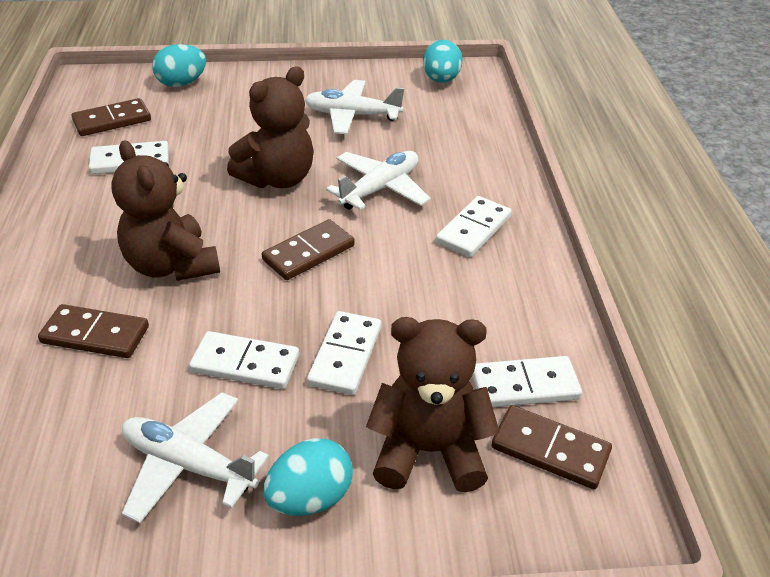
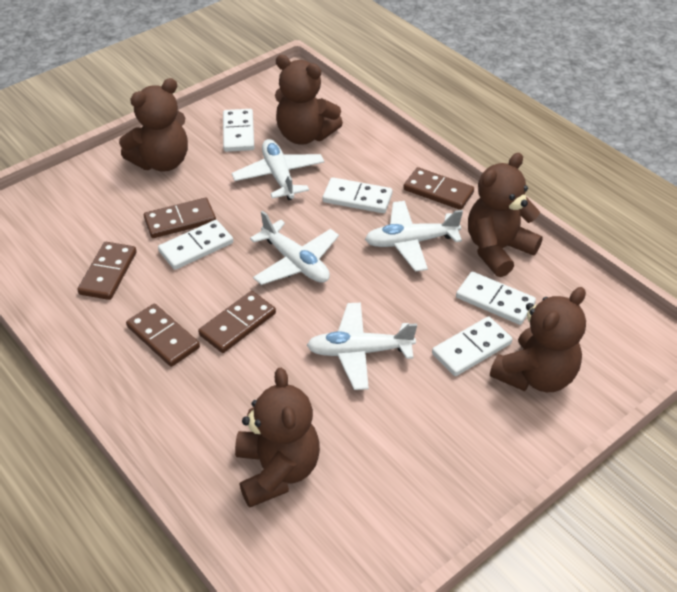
brown domino: [38,304,149,358] [71,98,151,136] [262,219,355,280] [491,405,612,489] = 4 -> [77,242,136,300] [126,304,200,367] [144,198,216,238] [198,291,276,353] [403,167,474,210] = 5
brown teddy bear: [111,140,220,281] [227,66,314,188] [366,317,500,493] = 3 -> [119,78,188,172] [235,368,320,508] [275,55,343,144] [468,153,543,277] [490,287,586,392] = 5
turquoise egg: [152,44,207,87] [264,438,353,516] [423,40,463,83] = 3 -> none = 0
white plane: [122,392,269,523] [305,80,404,134] [326,151,431,210] = 3 -> [232,139,324,200] [250,211,339,285] [307,303,417,390] [365,201,463,272] = 4

